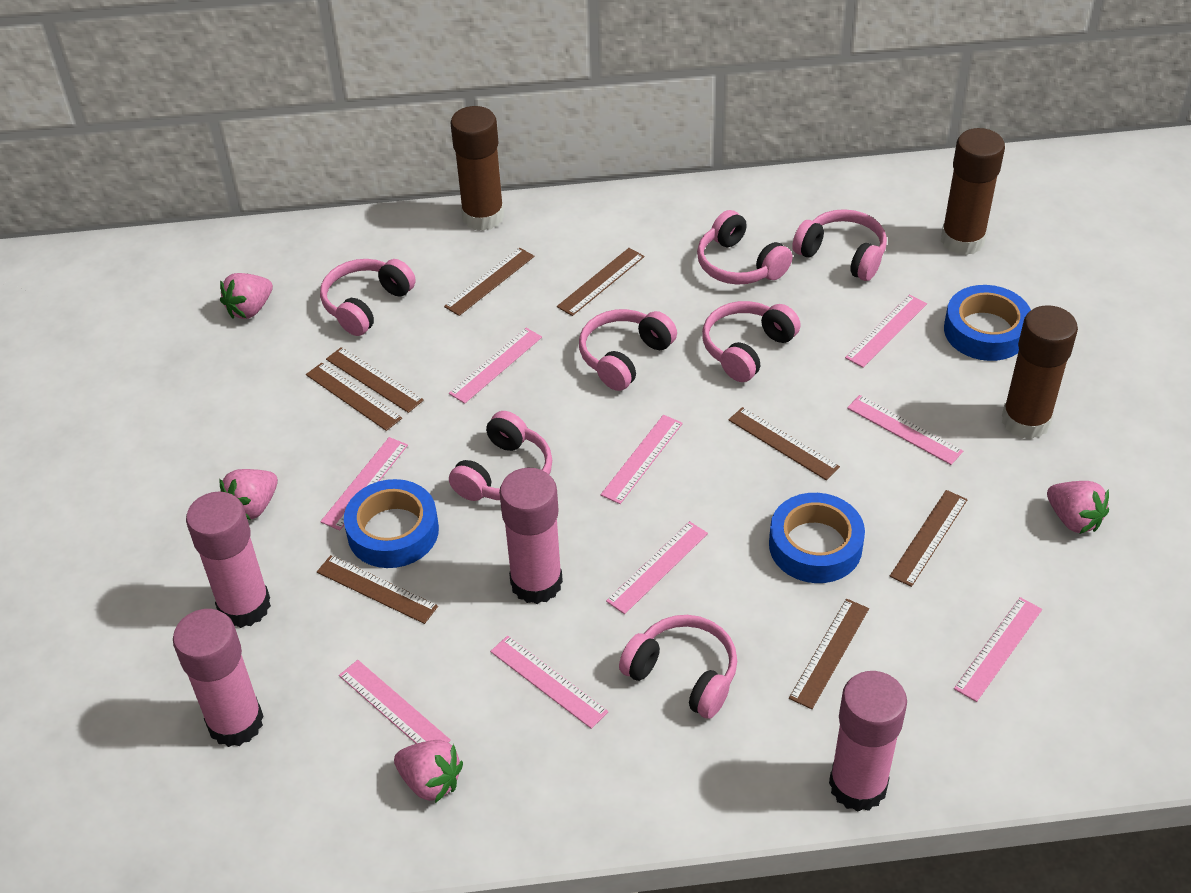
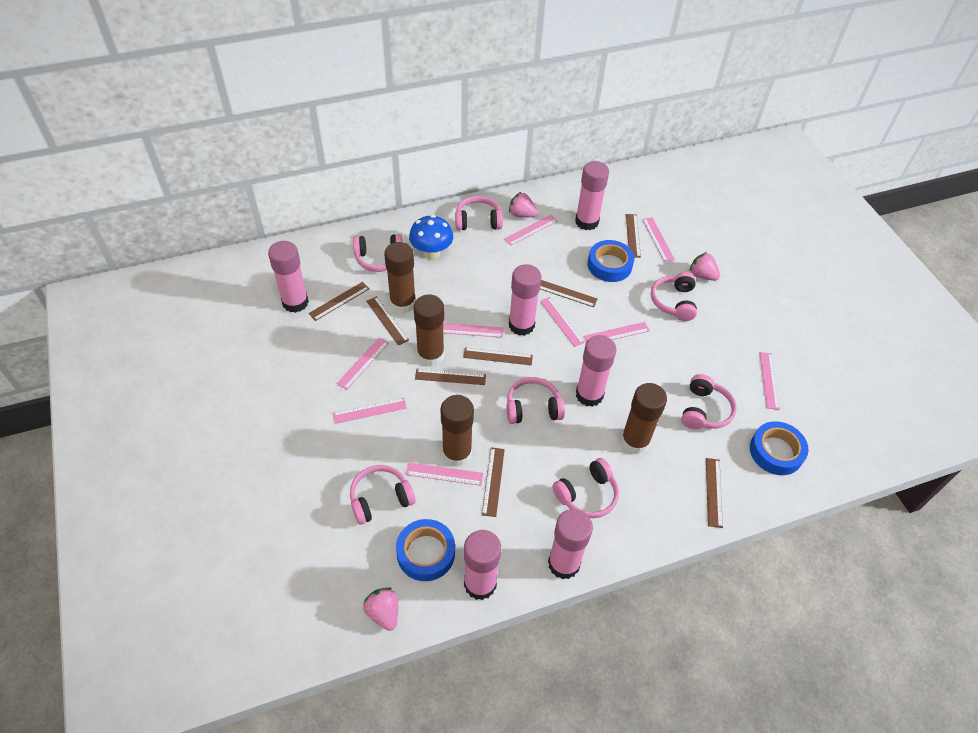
blue mushroom: none = 0 -> [409,215,453,260] = 1
brown glue stick: [450,106,504,231] [941,128,1005,256] [1002,305,1078,439] = 3 -> [384,242,416,314] [414,295,444,366] [441,395,474,467] [621,383,667,454] = 4
pink glue stick: [173,609,263,747] [186,492,271,628] [499,468,563,604] [829,671,907,812] = 4 -> [268,241,309,313] [464,530,501,600] [509,264,542,336] [548,509,593,579] [575,161,609,230] [576,335,616,407] = 6
pink strawberry: [220,273,273,319] [220,469,278,520] [394,740,463,803] [1047,481,1109,534] = 4 -> [363,587,398,631] [509,192,538,217] [690,252,720,281] = 3

